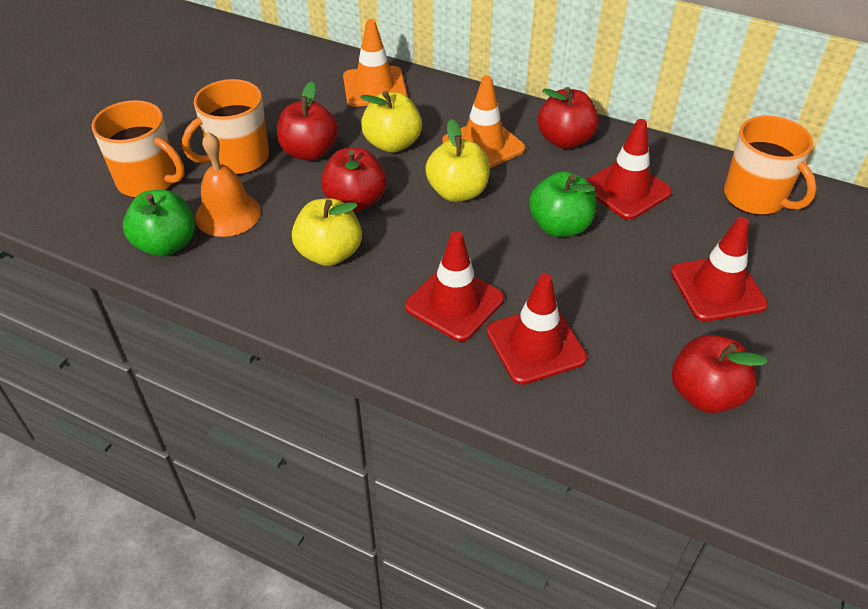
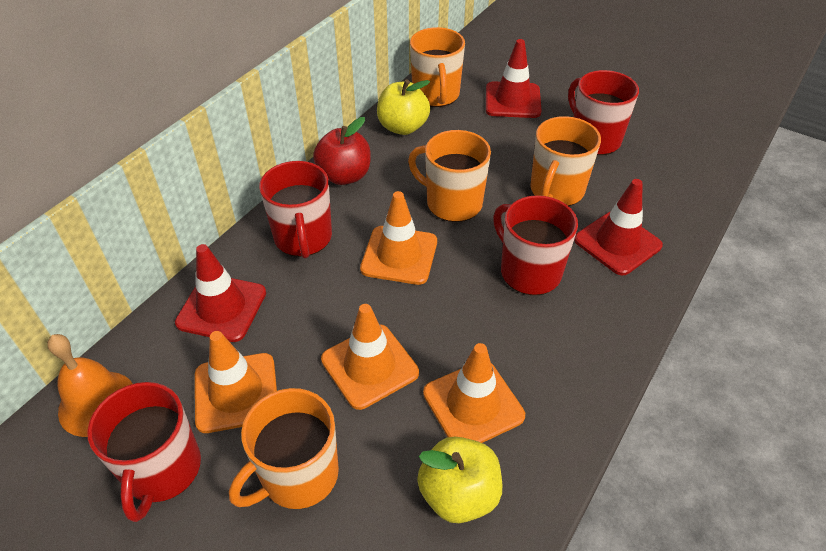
green apple: [123,190,195,257] [529,171,597,237] = 2 -> none = 0
orange mug: [92,100,185,198] [182,79,269,175] [724,115,817,216] = 3 -> [229,388,339,509] [408,130,491,222] [410,27,465,107] [530,116,601,206] = 4
orange traffic cone: [343,19,407,107] [442,75,525,169] = 2 -> [195,331,277,433] [321,304,419,410] [360,191,437,285] [423,343,525,443] = 4
red apple: [277,81,338,161] [321,147,387,212] [538,87,599,149] [672,335,768,413] = 4 -> [313,117,371,185] = 1
red mug: none = 0 -> [87,382,201,522] [259,161,332,258] [493,195,578,295] [568,70,639,155] = 4
red traffic cone: [405,231,504,342] [486,273,587,385] [586,119,672,220] [670,217,768,322] = 4 -> [175,244,266,342] [486,39,542,118] [574,179,663,275] = 3
yellow apple: [292,198,362,266] [360,91,422,153] [425,119,490,202] = 3 -> [377,79,430,135] [417,436,502,523] = 2

